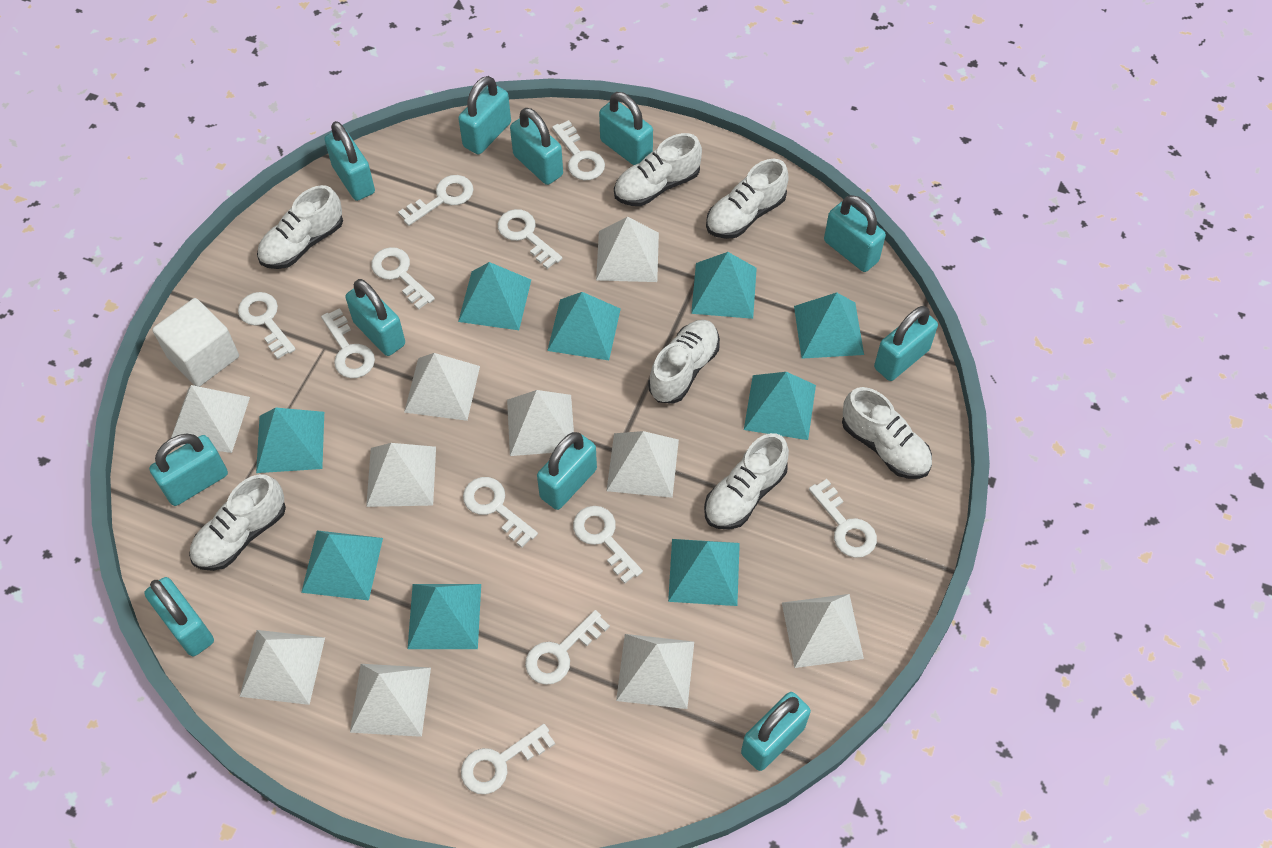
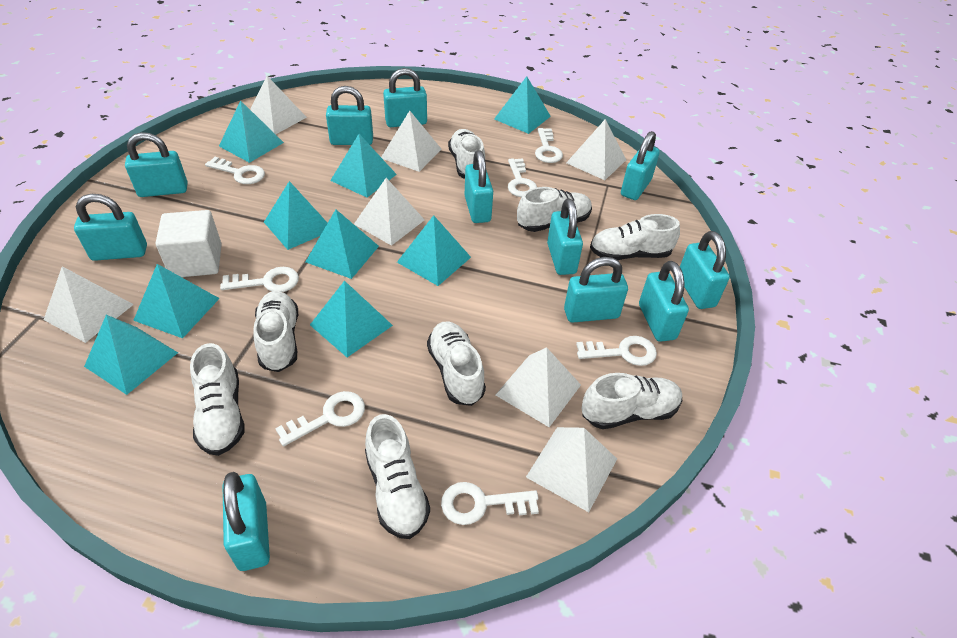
white key: [238,292,296,359] [321,308,375,378] [371,247,435,310] [398,175,474,226] [461,724,555,794] [463,477,538,548] [498,209,563,269] [525,610,610,685] [552,120,605,180] [573,506,643,584] [809,479,877,558] = 11 -> [205,157,265,184] [220,267,299,292] [275,391,365,446] [441,482,539,525] [508,158,537,197] [535,128,563,163] [576,336,657,366] = 7
white pyramid: [171,385,250,453] [240,630,325,705] [350,664,431,737] [366,443,436,507] [404,353,480,421] [507,390,574,456] [596,217,659,282] [607,431,679,498] [616,634,694,709] [782,594,864,668] = 10 -> [44,266,134,343] [250,76,307,134] [354,178,425,246] [381,111,442,172] [496,347,581,427] [526,427,617,512] [566,119,626,180] = 7
white shoe: [189,474,286,571] [257,185,343,269] [614,133,702,206] [648,320,720,404] [704,433,789,529] [706,159,789,239] [842,387,932,479] = 7 -> [190,343,244,456] [253,291,298,372] [365,414,430,539] [427,322,486,406] [448,129,485,179] [517,187,592,232] [582,373,682,429] [590,214,680,260] = 8

